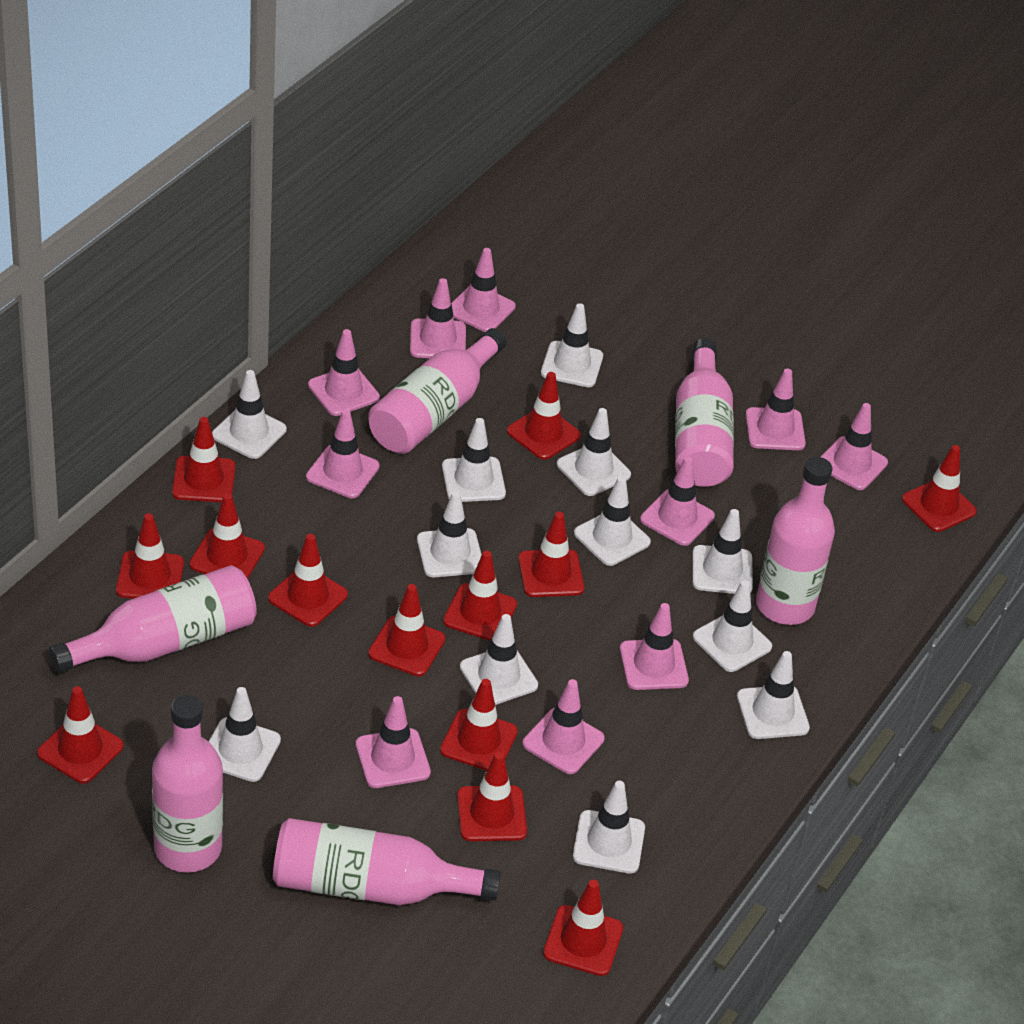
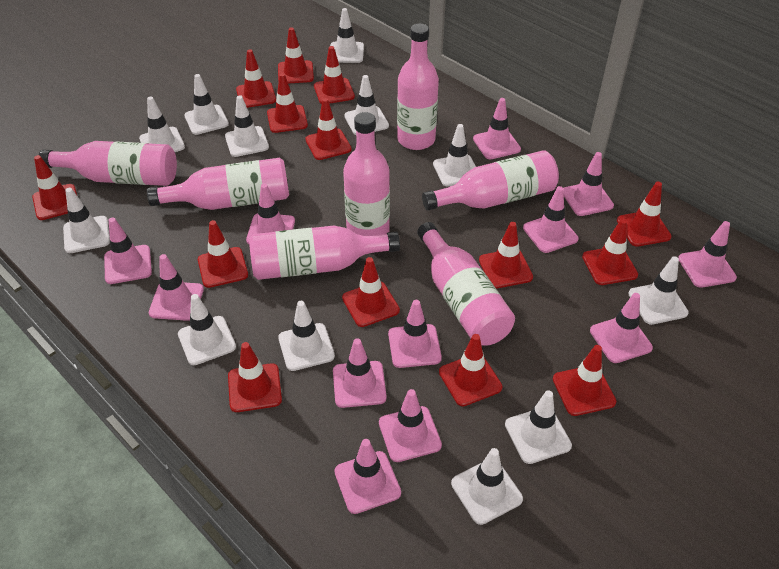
pink bottle: [49,565,257,673] [152,695,223,873] [273,818,501,905] [368,328,507,454] [675,338,734,487] [756,457,835,625] = 6 -> [39,141,177,186] [147,158,289,210] [249,226,400,280] [343,112,390,236] [397,24,439,150] [417,222,515,346] [422,150,559,211] = 7
pink traffic cone: [306,409,380,498] [308,329,380,416] [355,696,431,788] [410,278,466,358] [451,248,516,332] [522,679,605,774] [620,603,689,690] [640,456,715,546] [745,369,806,450] [820,403,888,490] = 10 -> [104,217,152,284] [149,254,204,321] [246,183,295,244] [333,338,387,408] [334,439,401,514] [379,389,442,462] [388,300,442,368] [473,98,521,159] [523,186,579,253] [563,152,614,216] [590,293,653,363] [678,221,737,288] = 12
red traffic cone: [37,686,124,784] [116,513,184,599] [172,417,235,502] [189,493,265,579] [268,534,348,627] [368,584,446,676] [440,679,518,771] [443,551,517,641] [457,752,527,841] [507,372,581,460] [518,512,584,597] [543,880,623,976] [902,445,977,532] = 13 -> [32,155,77,220] [198,220,248,288] [228,342,282,412] [236,49,276,108] [267,73,308,133] [278,27,314,83] [305,98,352,160] [314,46,355,104] [342,257,400,327] [439,334,502,406] [479,222,533,288] [553,345,616,416] [582,219,638,285] [617,182,671,247] = 14

